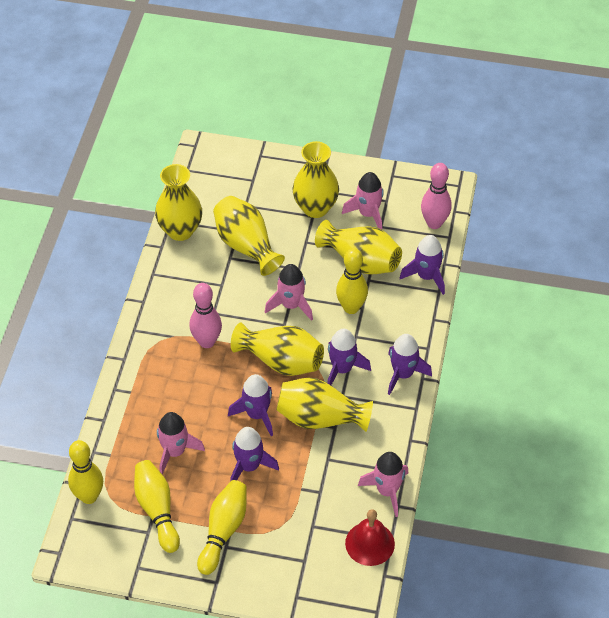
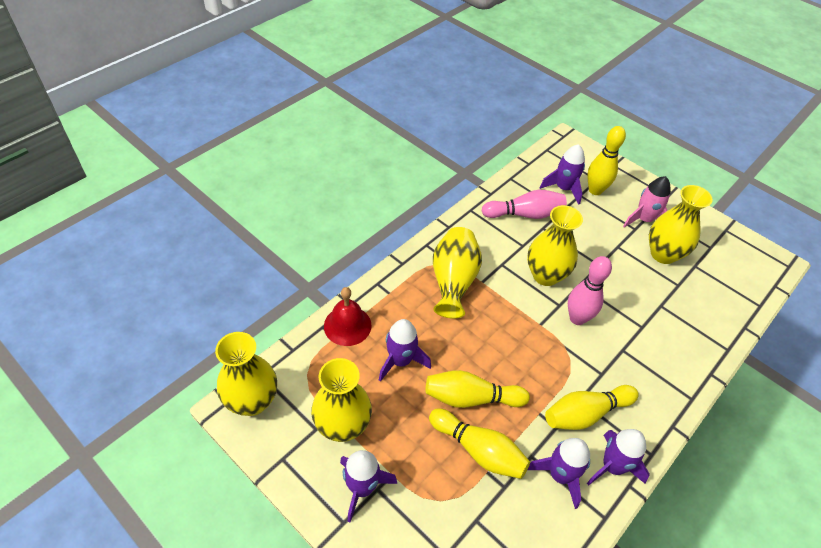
pink rocket: [157,412,205,474] [265,264,313,321] [342,172,384,230] [358,452,408,517] = 4 -> [623,176,671,228] = 1
yellow vase: [155,164,202,241] [213,196,285,276] [231,323,324,376] [277,378,373,432] [292,141,339,218] [315,220,402,275] = 6 -> [215,332,277,416] [311,358,372,442] [433,227,482,319] [527,205,583,286] [649,185,713,264] = 5

